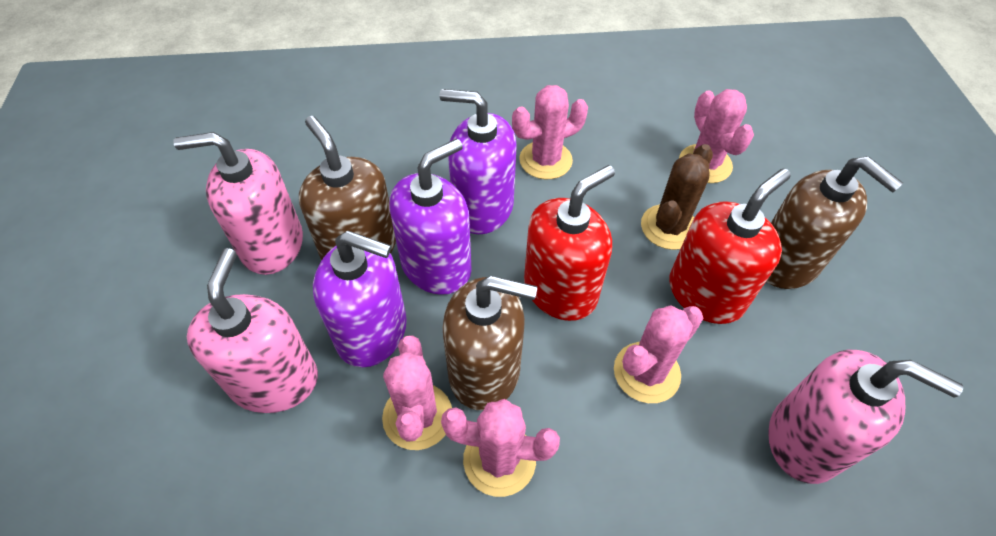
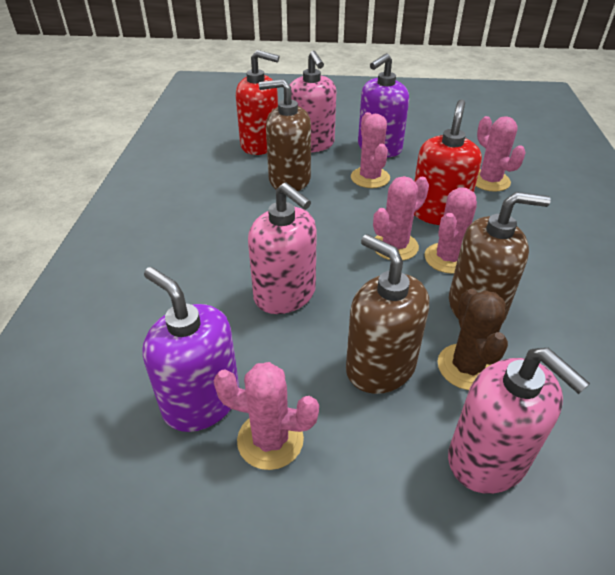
purple soap dispenser: [313,231,407,367] [389,139,472,295] [440,89,516,234] = 3 -> [142,267,239,432] [358,53,409,157] = 2

